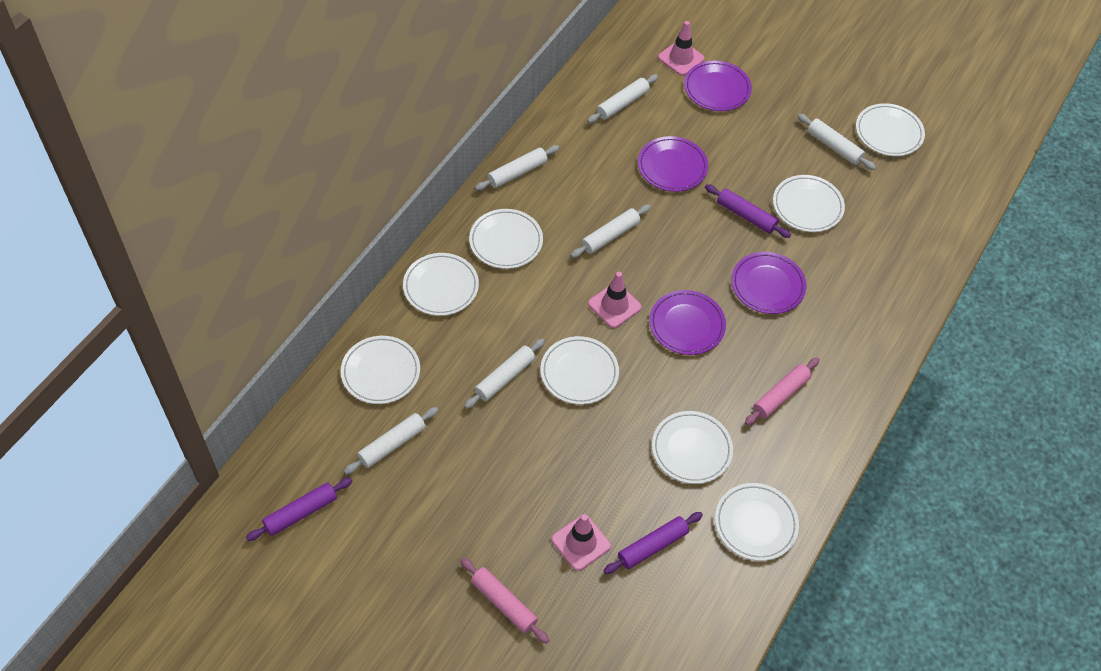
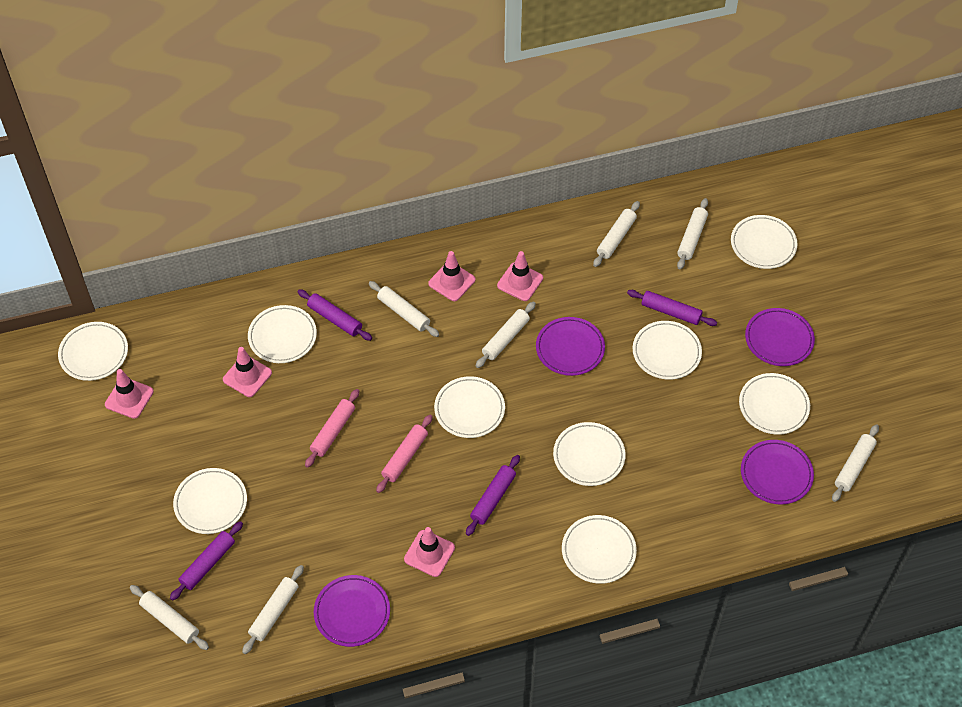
pink traffic cone: [551,514,611,571] [588,272,642,328] [658,21,705,76] = 3 -> [105,369,154,419] [223,347,272,397] [404,527,455,577] [428,251,475,301] [497,251,543,301] = 5
purple rolling pin: [246,478,353,541] [604,512,703,574] [705,184,791,238] = 3 -> [170,521,243,601] [298,289,372,341] [466,455,520,536] [627,290,717,326] = 4
white plate: [341,336,420,404] [403,253,479,316] [469,209,543,269] [541,336,619,405] [652,411,733,484] [715,483,799,561] [773,175,845,232] [856,103,925,156] = 8 -> [58,322,128,381] [173,468,247,534] [248,305,317,363] [434,376,505,438] [553,422,626,486] [562,515,637,584] [633,321,702,380] [731,215,797,269] [739,373,810,435] = 9
white rolling pin: [344,407,438,475] [464,338,545,409] [475,145,559,191] [571,205,651,258] [587,74,658,123] [798,114,876,170] = 6 -> [130,585,209,650] [242,565,304,654] [369,281,439,337] [476,302,536,368] [593,201,640,267] [677,198,708,270] [832,424,879,502] = 7

